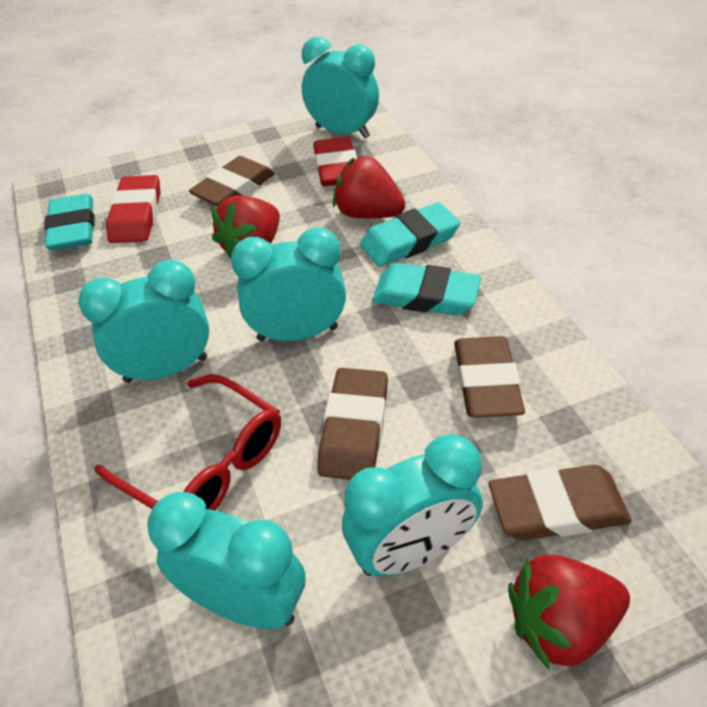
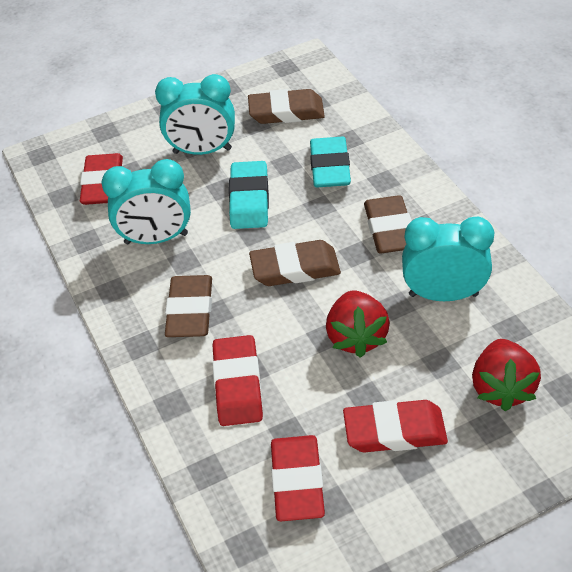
red eraser: [106,175,160,243] [313,137,357,186] = 2 -> [80,153,123,205] [212,335,263,426] [271,435,325,521] [343,400,448,453] = 4
red glasses: [94,374,281,510] = 1 -> none = 0
red strawberry: [212,195,280,259] [333,156,405,219] [508,555,630,669] = 3 -> [326,290,390,358] [472,339,541,411] = 2
turquoise clock: [78,260,209,383] [147,492,305,630] [231,227,346,341] [302,37,379,138] [342,434,483,576] = 5 -> [101,159,191,244] [155,74,235,155] [402,216,494,301] = 3
turquoise eraser: [44,194,95,251] [360,202,461,267] [372,263,481,316] = 3 -> [229,161,269,229] [310,137,351,188] = 2

